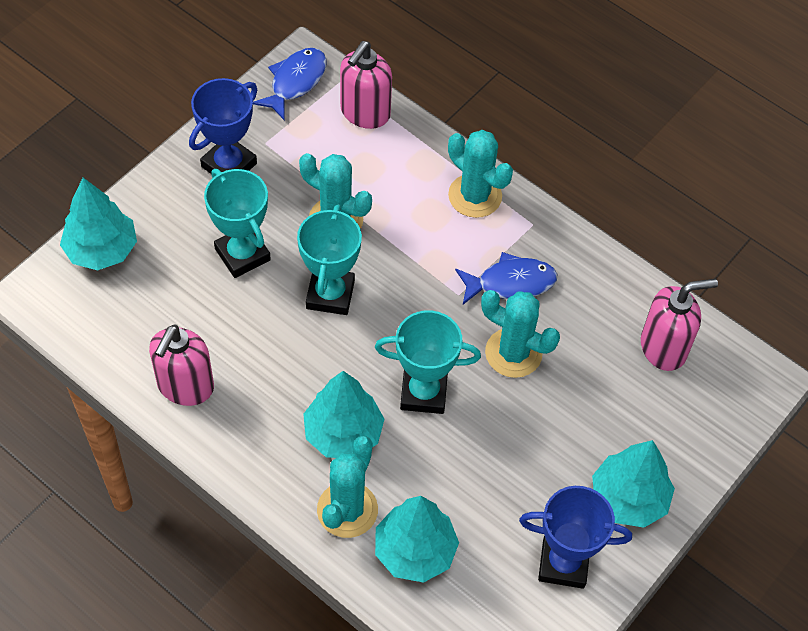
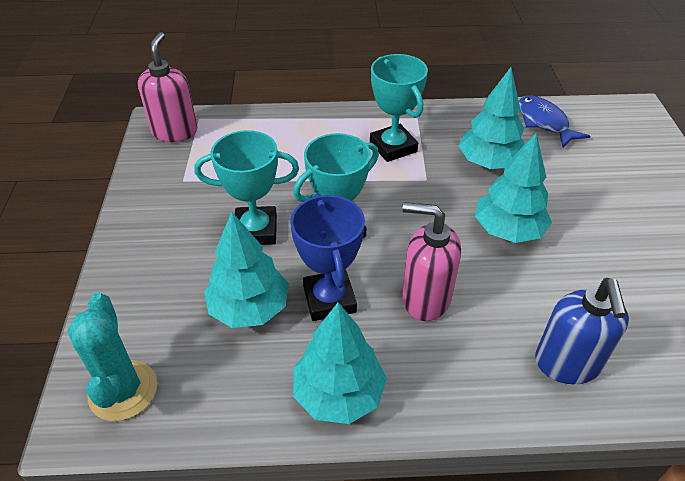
blue fish: [253,48,327,121] [455,252,557,305] = 2 -> [519,95,590,147] = 1
blue soap dispenser: none = 0 -> [535,278,629,384] = 1
blue trophy: [189,78,257,174] [519,486,632,589] = 2 -> [290,193,365,321] = 1
pink soap dispenser: [149,325,214,406] [340,41,392,129] [641,279,718,371] = 3 -> [138,32,197,142] [402,202,461,321] = 2
turquoise cactus: [299,153,372,229] [317,436,378,538] [448,130,513,218] [481,290,560,378] = 4 -> [68,293,157,421] = 1

